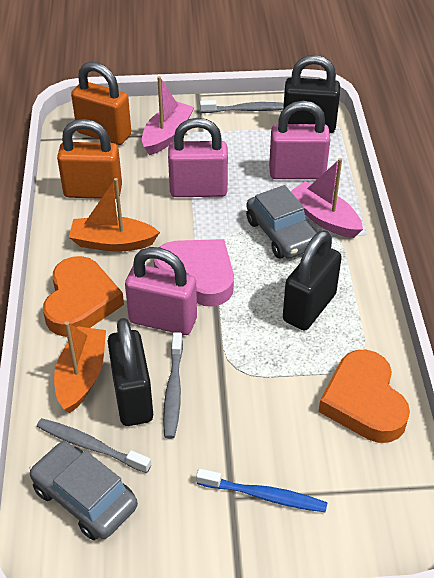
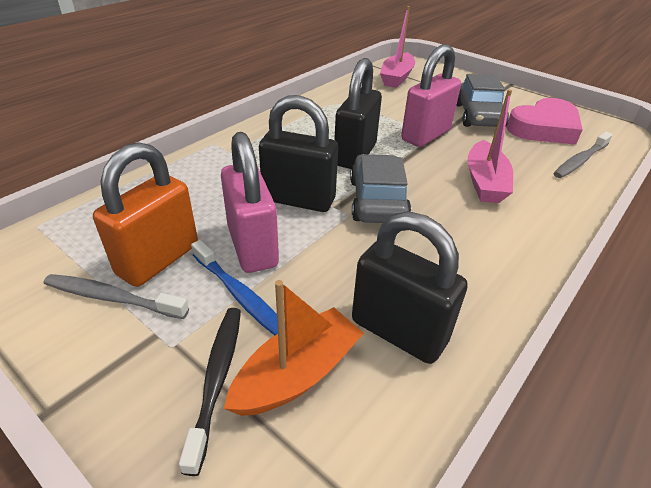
black toothbrush: none = 0 -> [179,308,241,476] = 1
grey toothbrush: [37,418,151,473] [163,332,183,439] [200,100,284,113] = 3 -> [44,274,189,319] [553,132,613,178] = 2
orange boat: [54,321,106,413] [69,178,160,252] = 2 -> [224,280,364,416] = 1
orange heart: [43,256,124,337] [318,350,410,443] = 2 -> none = 0
orange padlock: [57,119,122,199] [71,62,131,145] = 2 -> [93,142,198,287] = 1
pink padlock: [125,247,197,335] [168,118,228,197] [269,101,330,179] = 3 -> [221,132,279,273] [401,44,461,147] = 2

